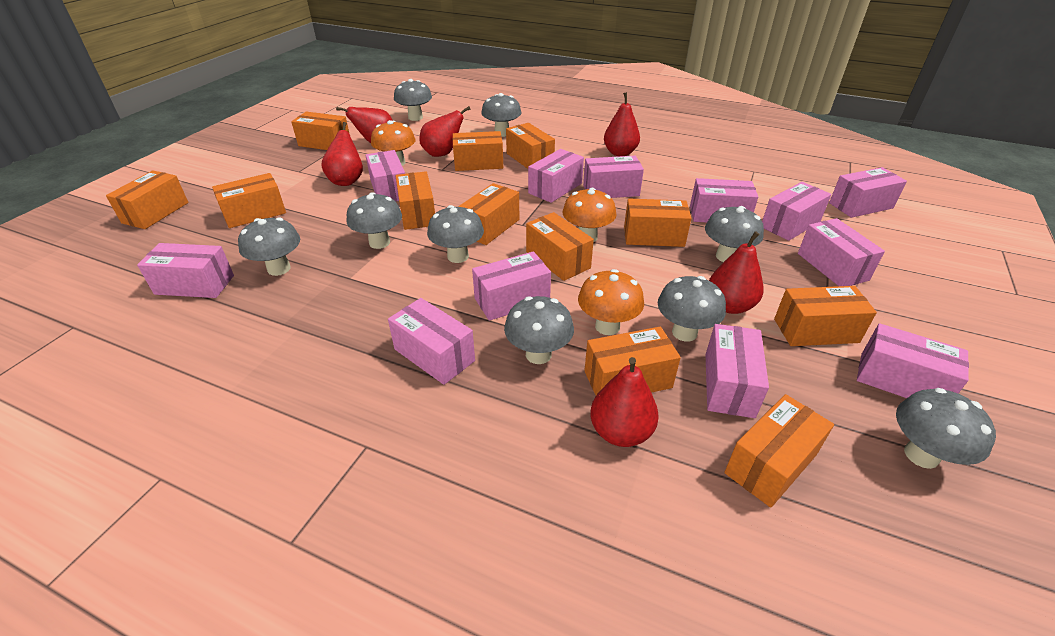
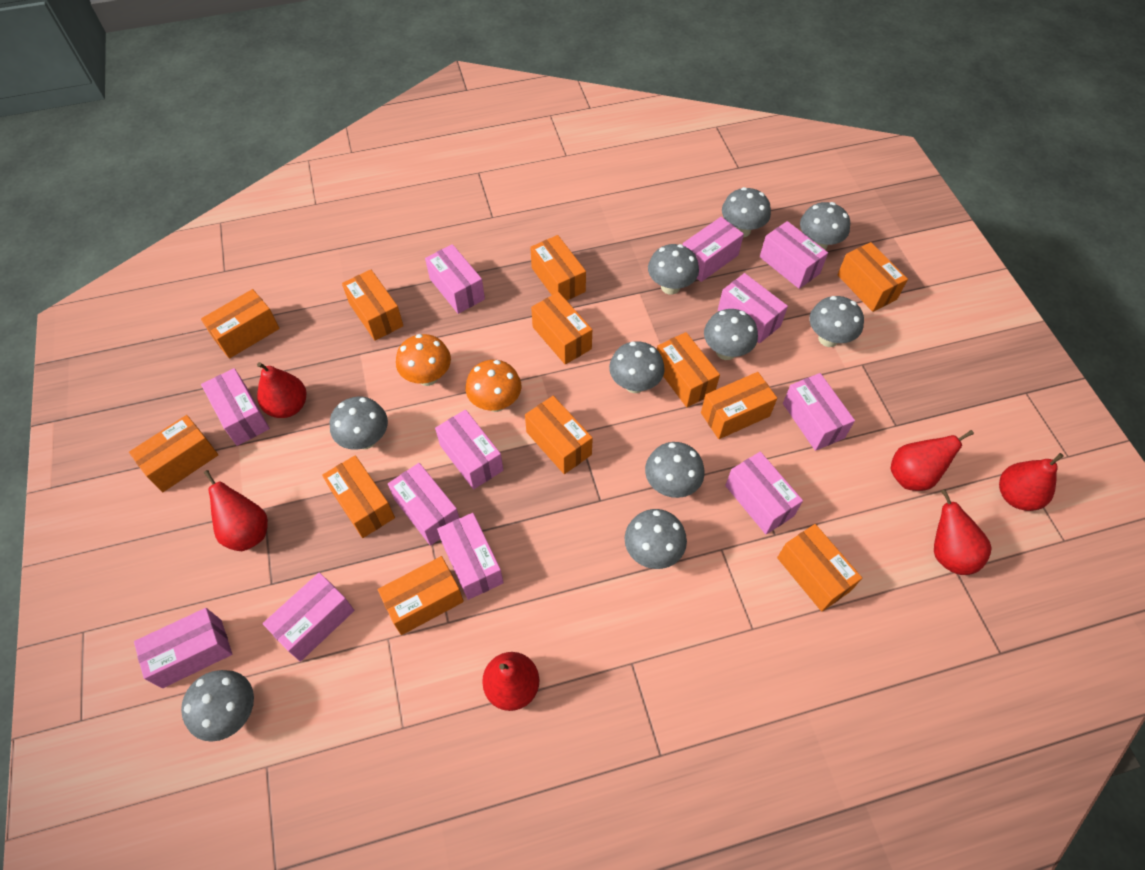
grey mushroom: [238,218,300,276] [346,192,402,249] [394,79,432,121] [427,205,484,263] [481,93,521,137] [504,296,574,364] [658,276,726,342] [705,206,764,262] [896,388,996,469] = 9 -> [181,670,254,742] [330,396,388,450] [609,341,665,393] [625,509,687,569] [645,442,705,498] [648,244,699,295] [704,309,758,360] [722,187,771,237] [800,202,850,250] [810,296,864,347] = 10
orange mushroom: [371,120,416,166] [562,188,617,242] [578,269,644,335] = 3 -> [396,334,451,386] [466,360,521,412] = 2

